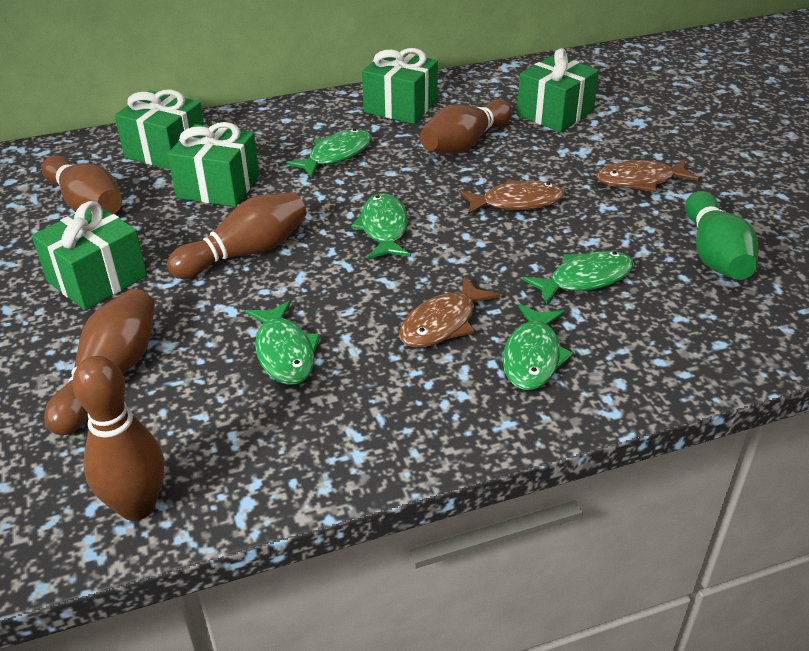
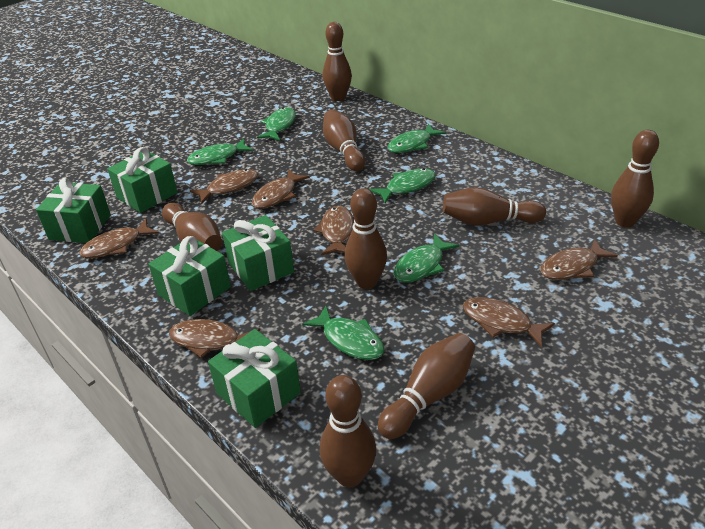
brown bowling pin: [42,155,122,214] [44,289,155,435] [73,356,164,521] [167,192,307,279] [420,99,512,154] = 5 -> [162,203,222,251] [320,375,376,487] [323,22,352,101] [323,109,365,171] [345,188,387,289] [378,333,475,439] [443,187,546,225] [611,130,659,227] = 8
brown fish: [399,276,500,348] [460,179,564,215] [597,159,700,192] = 3 -> [80,219,159,258] [169,319,260,358] [190,169,259,204] [252,169,310,209] [313,206,354,256] [463,297,555,348] [541,239,618,280] = 7
green bowling pin: [685,191,758,280] = 1 -> none = 0
green fish: [245,300,321,385] [286,129,372,178] [351,193,411,259] [503,304,574,390] [522,251,634,305] = 5 -> [187,139,253,165] [257,107,296,141] [302,306,384,360] [369,168,436,203] [388,124,446,153] [393,234,459,283] = 6

